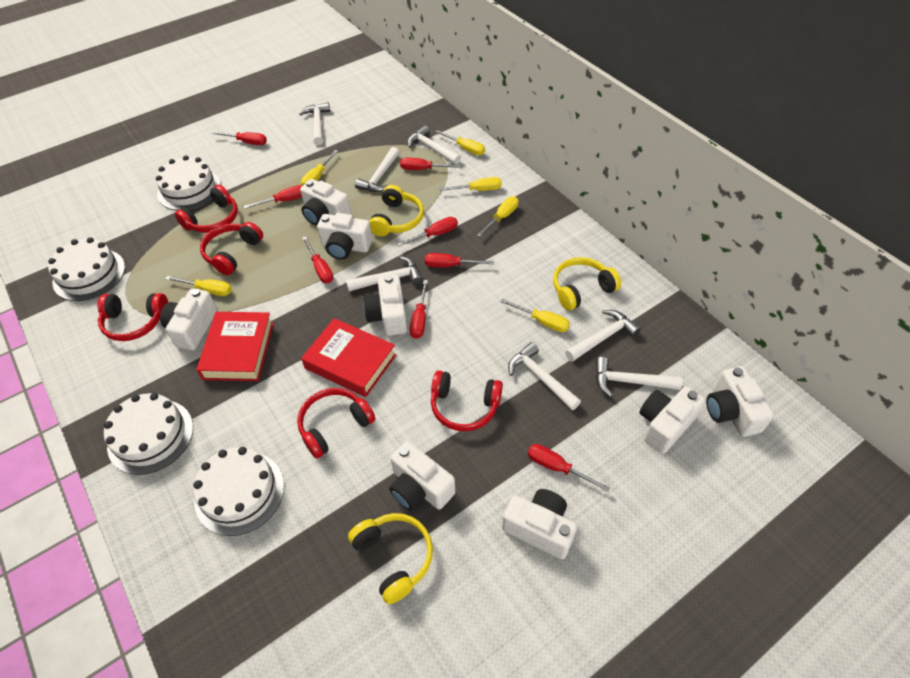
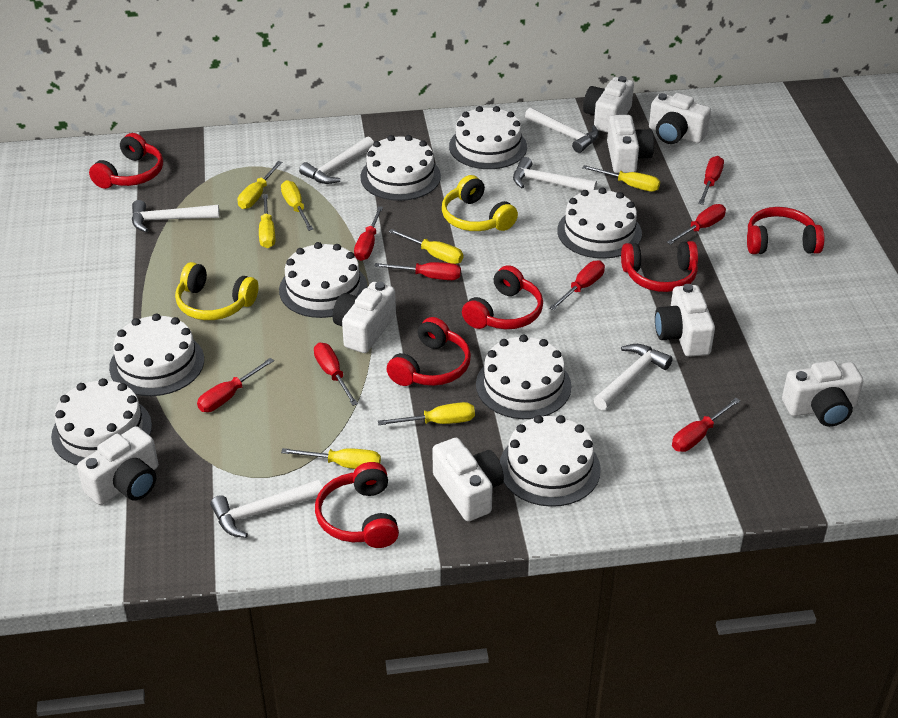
red book: [196,312,274,381] [301,318,396,397] = 2 -> none = 0
red headphones: [98,293,168,341] [175,185,238,233] [200,222,263,275] [297,388,375,459] [431,370,503,431] = 5 -> [89,133,163,189] [315,462,399,548] [387,317,471,386] [462,265,543,329] [621,241,698,292] [747,207,825,254] = 6
white cake: [48,237,125,301] [104,393,193,475] [156,155,221,211] [193,447,284,536] = 4 -> [51,378,152,465] [109,314,204,396] [279,242,368,318] [360,135,441,201] [449,106,527,169] [476,335,571,419] [500,415,601,507] [557,187,642,259] = 8
white hammer: [299,103,330,145] [346,256,423,292] [355,147,399,192] [407,126,461,164] [508,342,581,410] [565,310,641,362] [596,357,682,397] = 7 -> [132,200,220,232] [210,480,322,538] [299,137,374,184] [513,157,597,191] [525,107,599,153] [594,344,673,410] = 6
yellow headphones: [348,513,433,604] [369,185,424,236] [553,257,621,311] = 3 -> [175,262,259,320] [442,175,518,231] = 2
yellow screwdriver: [166,276,232,296] [301,150,338,186] [435,130,485,155] [439,177,502,191] [477,196,519,237] [500,299,570,332] = 6 -> [238,161,282,209] [259,194,275,248] [281,180,313,231] [281,448,381,469] [378,402,475,425] [389,229,463,264] [582,165,660,192] = 7

